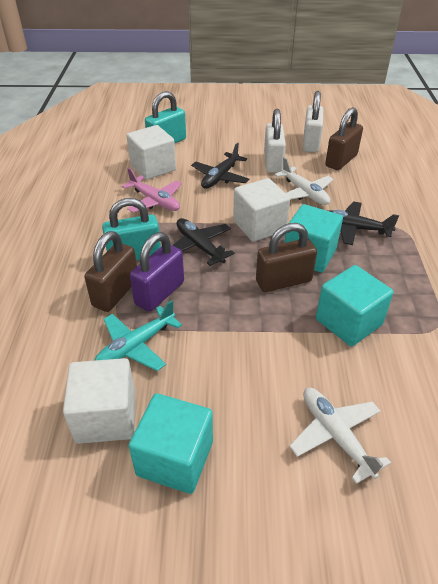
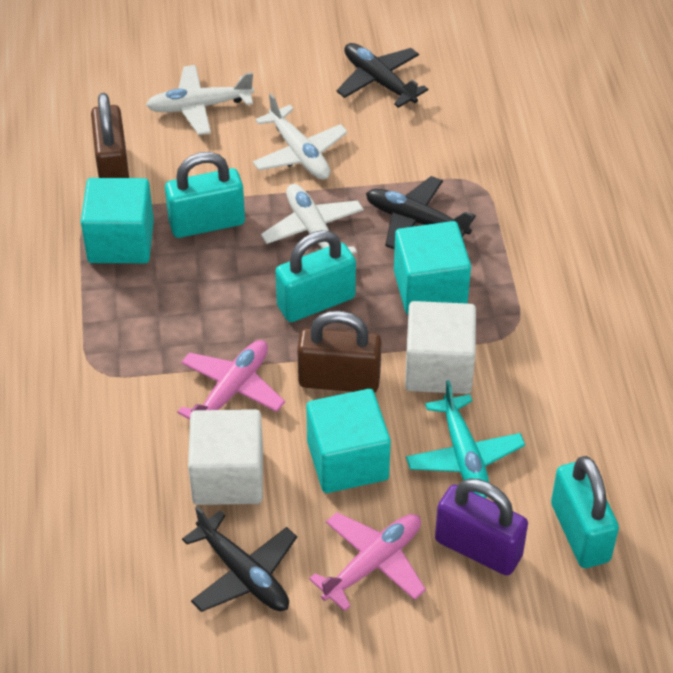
brown padlock: [84,231,137,312] [256,223,317,292] [325,107,363,170] = 3 -> [91,93,129,178] [297,311,382,393] = 2
pink plane: [121,168,182,213] = 1 -> [177,340,285,419] [309,513,426,611] = 2
turquoise padlock: [102,198,161,261] [145,91,186,144] = 2 -> [165,152,245,238] [275,230,356,322] [551,456,619,568] = 3
white cube: [63,358,135,444] [126,125,176,180] [233,178,290,242] = 3 -> [188,409,263,505] [405,301,476,394] = 2
white padlock: [264,109,286,173] [303,91,323,152] = 2 -> none = 0
white plane: [274,157,334,205] [289,388,391,484] = 2 -> [146,65,254,135] [252,94,348,180] [261,184,364,254] = 3

